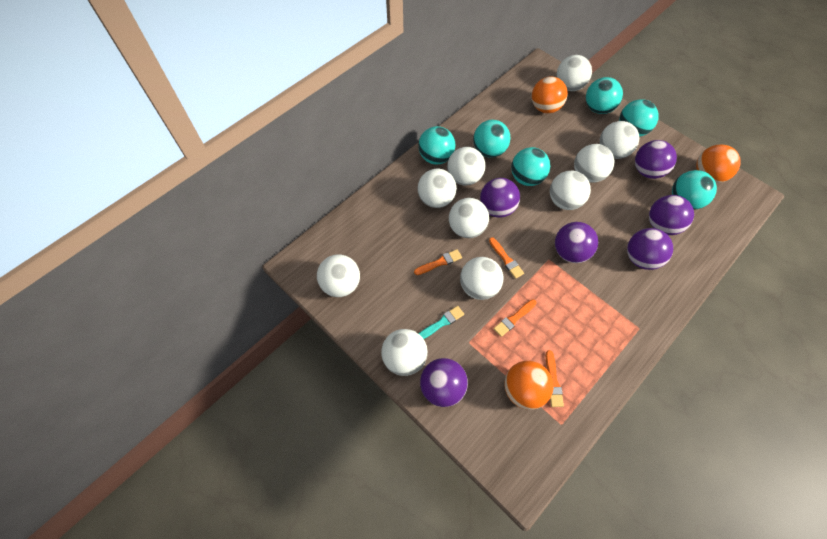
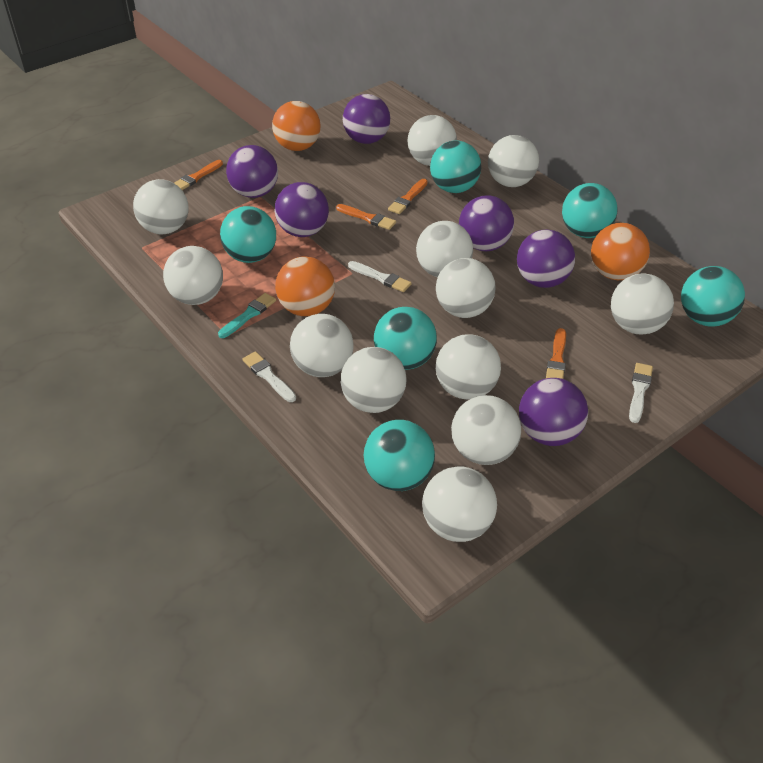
white ball: [317,254,360,297] [381,329,428,376] [418,169,457,208] [447,147,485,186] [449,198,489,238] [460,257,503,300] [550,171,591,210] [557,55,592,91] [574,144,614,183] [600,121,639,159] = 10 -> [133,179,189,234] [163,246,223,305] [290,314,354,377] [340,347,406,413] [407,115,457,166] [416,221,473,277] [422,466,497,542] [436,258,496,318] [436,334,501,400] [451,395,521,465] [488,135,539,187] [611,273,674,334] = 12
white brush: none = 0 -> [242,351,296,402] [348,261,412,292] [629,363,653,423] = 3

